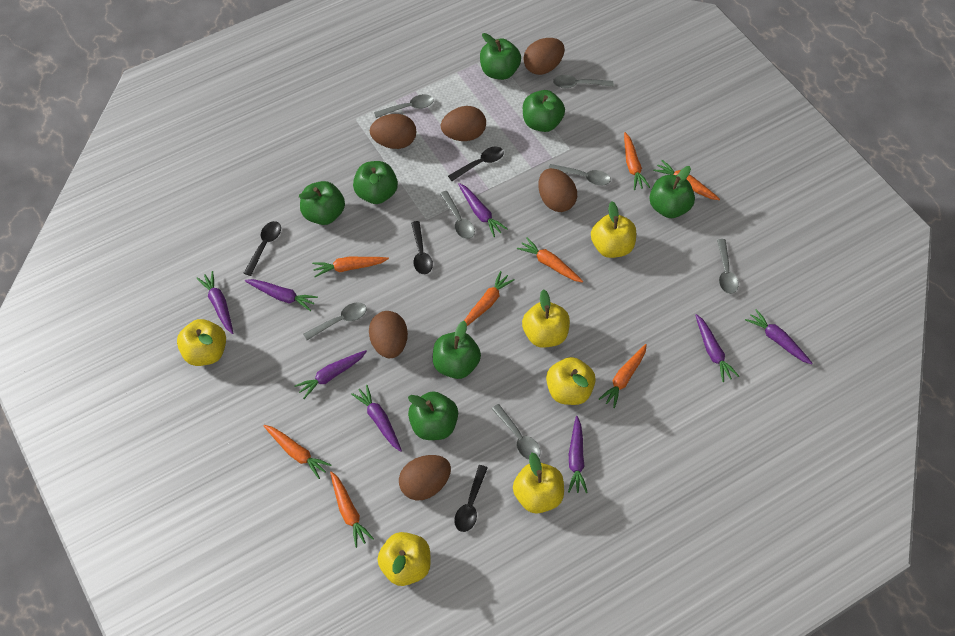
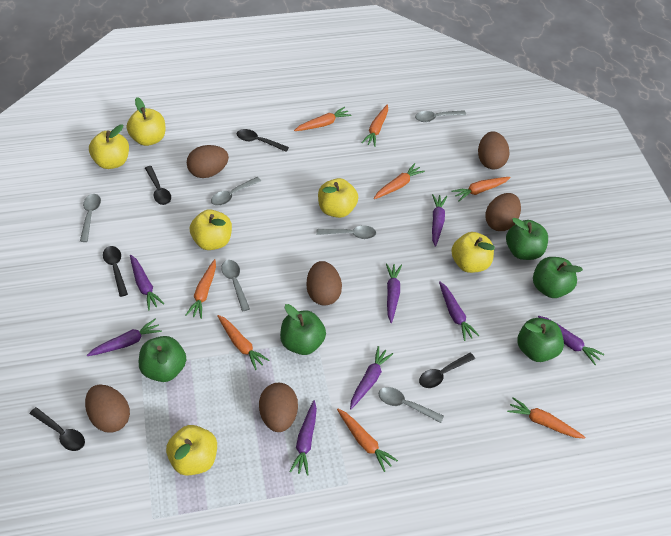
black spoon: [244,221,281,276] [411,221,433,274] [448,147,504,181] [454,465,488,532] = 4 -> [30,407,85,451] [103,246,128,297] [145,166,171,205] [237,129,289,152] [419,353,475,388] = 5
green apple: [299,181,345,225] [353,161,398,204] [408,391,458,440] [433,321,481,379] [480,33,521,80] [523,90,565,132] [649,166,695,218] = 7 -> [139,336,186,382] [280,304,326,355] [506,218,548,260] [517,318,564,362] [533,257,583,298] = 5
grey spoon: [303,302,367,340] [374,94,434,118] [440,191,475,239] [492,404,541,460] [548,164,611,186] [553,75,613,88] [717,239,739,294] = 7 -> [80,194,101,242] [211,177,261,206] [221,260,250,311] [317,225,376,239] [379,387,444,423] [415,110,466,122] = 6

